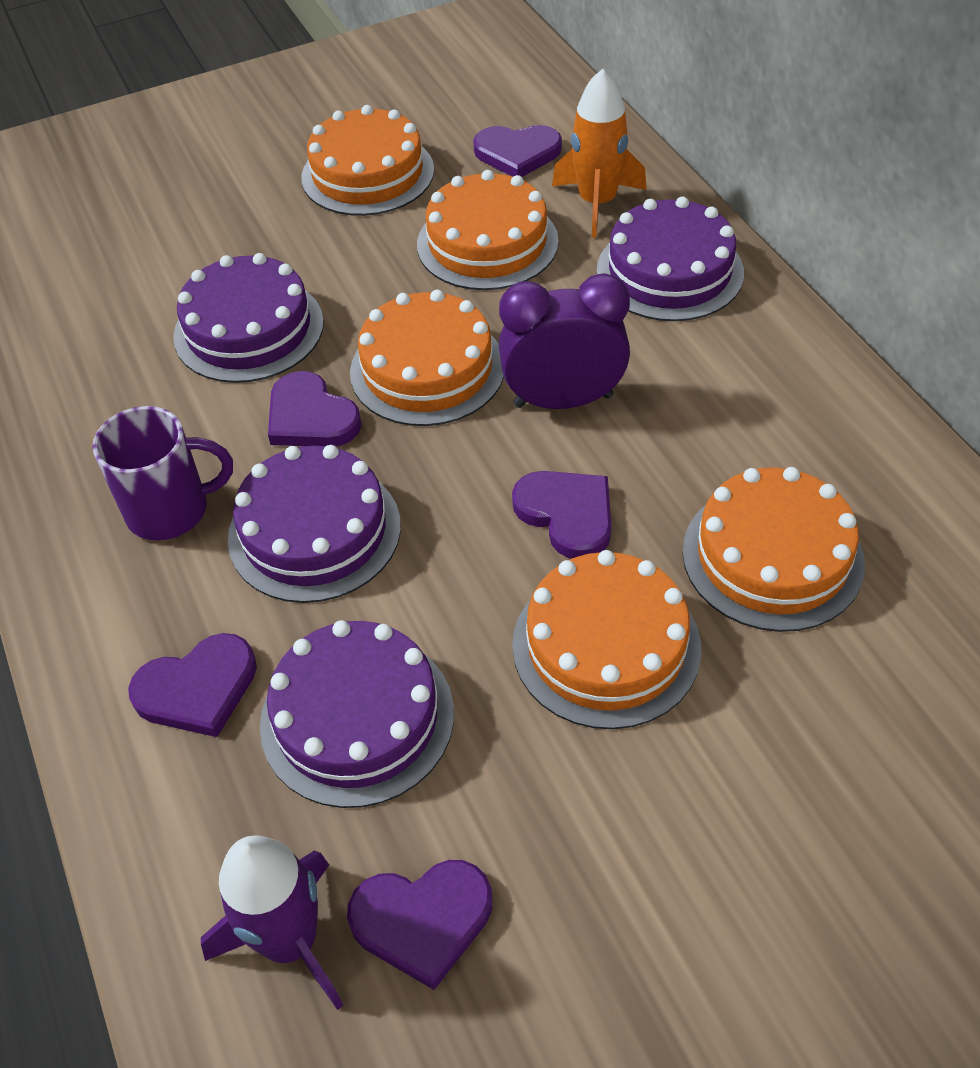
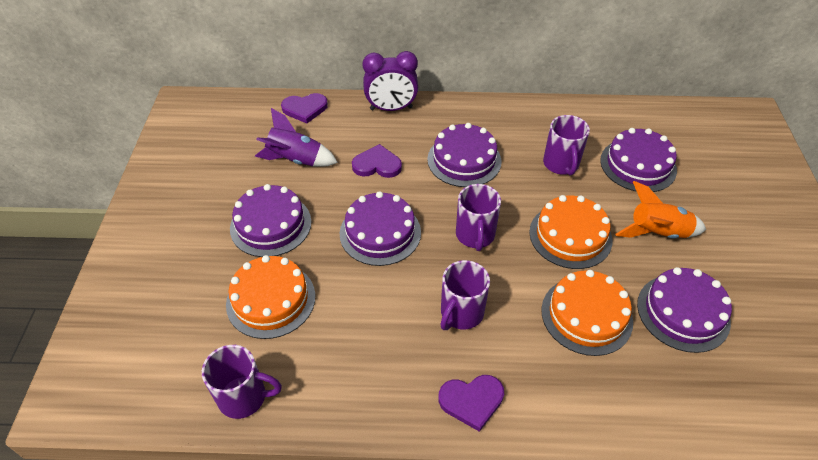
orange cake: [301,105,434,216] [350,289,504,426] [417,170,559,290] [512,550,701,729] [682,467,865,632] = 5 -> [226,255,315,339] [529,195,612,269] [541,270,633,356] = 3
purple cake: [173,253,324,383] [228,445,401,603] [260,620,454,808] [597,197,744,321] = 4 -> [230,184,312,257] [340,191,421,266] [427,123,502,187] [600,128,677,192] [637,267,732,353] = 5
purple heart: [128,633,257,737] [268,371,361,446] [347,860,492,990] [473,125,562,177] [512,471,612,559] = 5 -> [281,93,328,123] [352,144,402,178] [438,375,504,432] = 3
purple mug: [92,406,233,541] = 1 -> [202,345,282,419] [440,260,490,330] [456,184,501,251] [543,115,590,176] = 4

